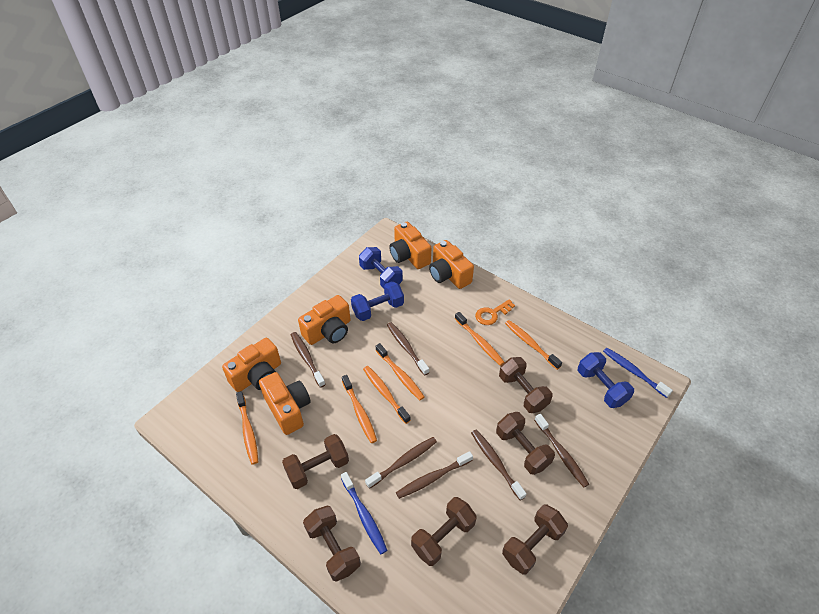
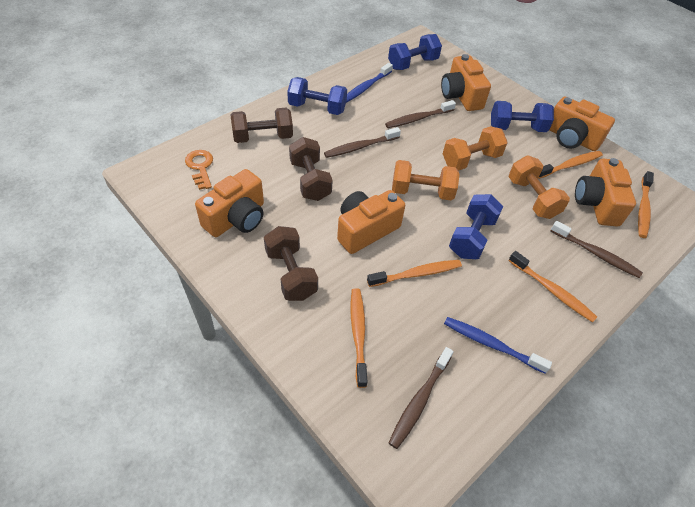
blue dumbbell: [351,281,404,321] [359,247,403,288] [578,352,634,408] = 3 -> [287,77,347,115] [388,34,442,70] [449,194,503,259] [491,101,554,132] = 4
brown dumbbell: [282,434,349,489] [303,506,361,582] [411,497,477,566] [496,412,555,475] [499,357,553,413] [502,504,568,574] = 6 -> [231,108,293,143] [264,226,318,301] [289,137,333,201] = 3
brown toothbrush: [291,332,326,388] [365,437,437,489] [387,322,429,376] [396,451,473,499] [471,430,527,500] [534,414,589,488] = 6 -> [324,127,401,158] [385,100,456,128] [389,347,453,449] [551,221,643,278] = 4
orange dumbbell: none = 0 -> [392,160,460,200] [443,126,508,170] [509,156,570,219] = 3
orange toothbrush: [236,391,258,465] [342,375,377,443] [363,366,411,424] [376,343,424,400] [455,312,505,366] [505,320,562,370] = 6 -> [350,288,368,388] [367,260,462,287] [508,251,597,323] [538,151,603,179] [638,171,654,238] = 5

